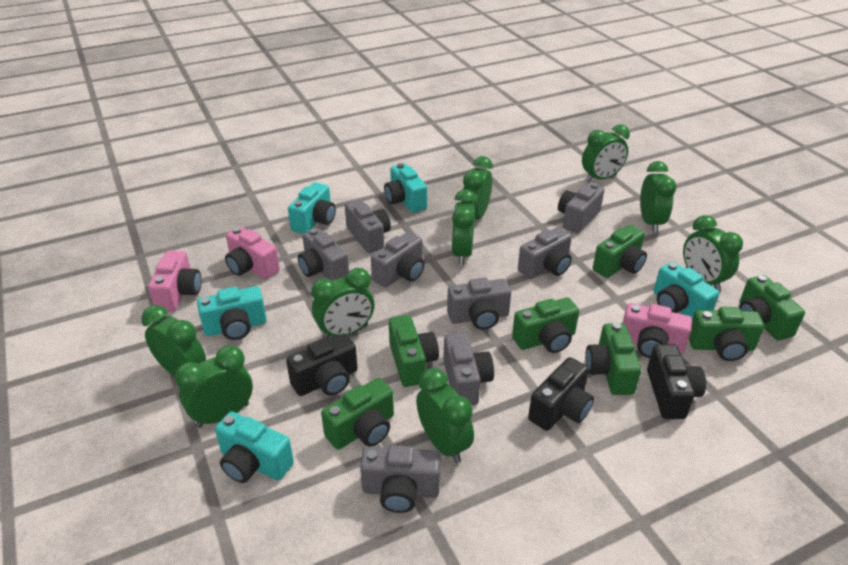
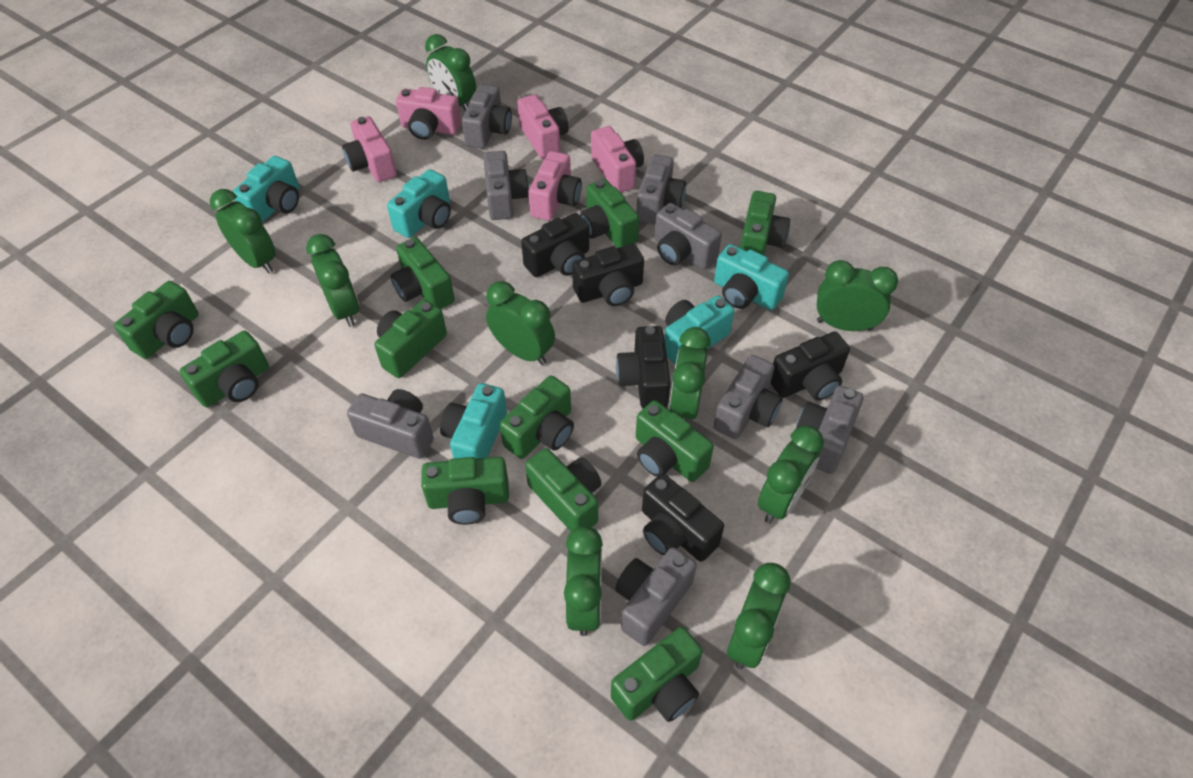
black camera: [286,333,358,396] [528,357,594,431] [647,344,706,419] = 3 -> [521,213,589,277] [572,244,644,306] [616,326,671,409] [642,473,724,562] [770,332,850,401] = 5
green camera: [321,378,394,450] [389,315,439,387] [512,298,579,353] [585,323,641,395] [593,225,647,278] [689,307,764,361] [739,275,805,340] = 7 -> [114,281,199,359] [180,331,269,407] [374,300,447,378] [391,237,455,309] [421,457,509,525] [500,376,574,459] [525,448,602,531] [580,179,639,248] [611,627,703,722] [636,400,714,482] [740,191,790,255] = 11
pink camera: [148,250,202,312] [225,227,280,279] [623,303,692,358] = 3 -> [342,116,397,182] [396,87,461,140] [517,95,569,159] [528,151,582,221] [591,126,644,193] = 5

